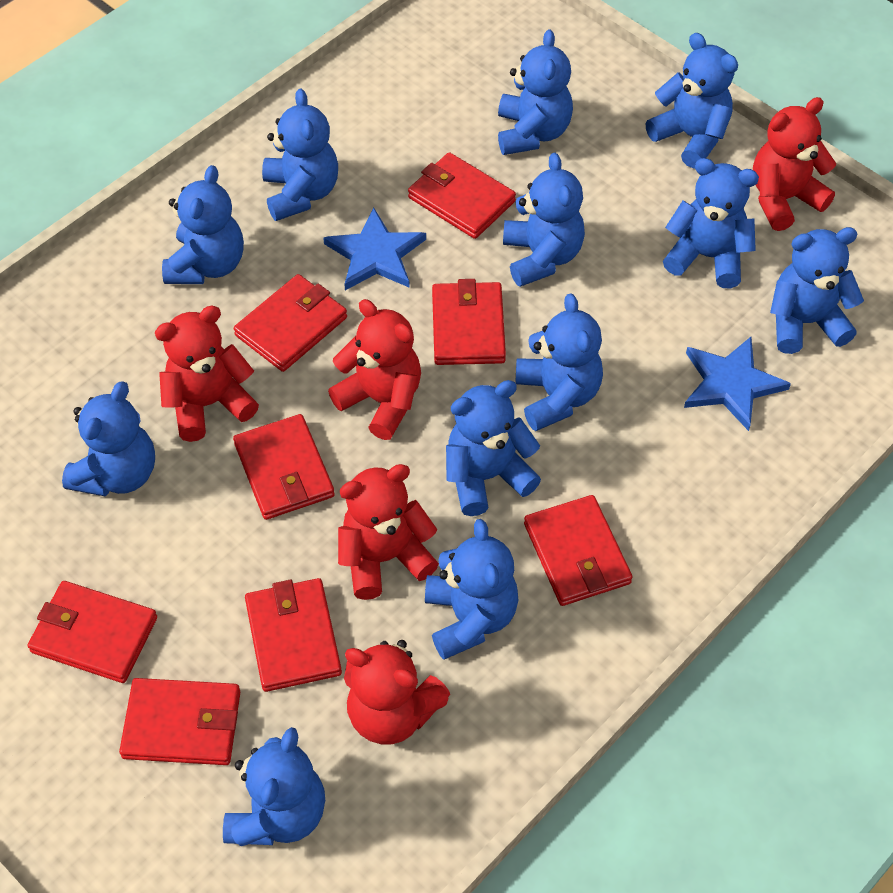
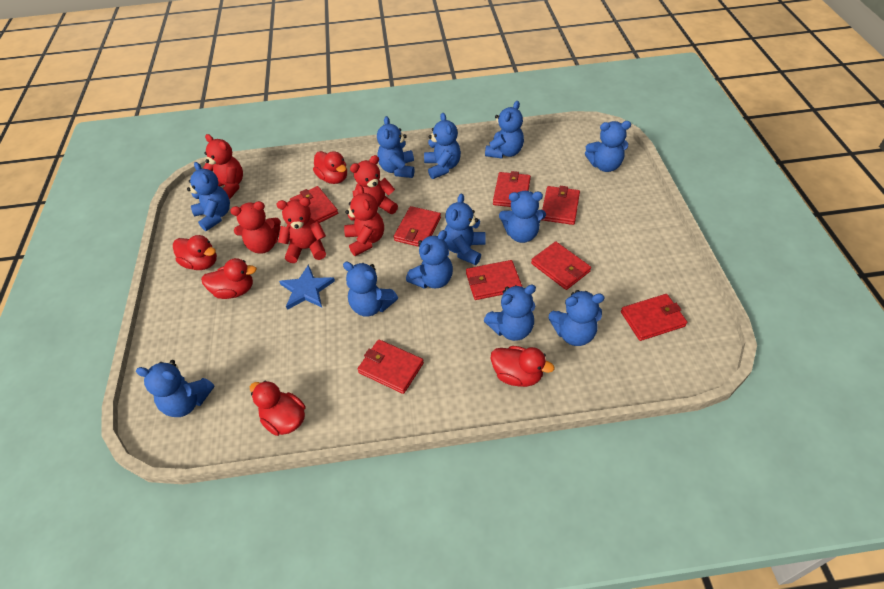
blue star: [323,207,426,290] [684,337,791,431] = 2 -> [279,265,335,310] = 1
red duck: none = 0 -> [173,235,217,270] [201,258,257,299] [250,381,306,436] [313,151,347,184] [491,346,554,387] = 5

